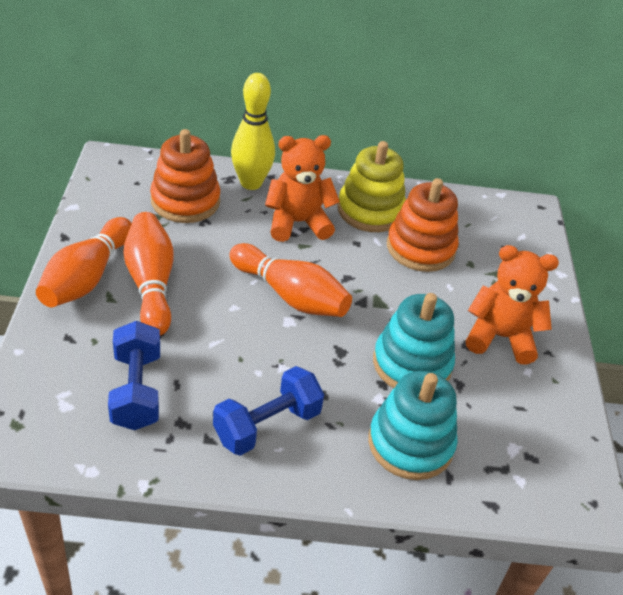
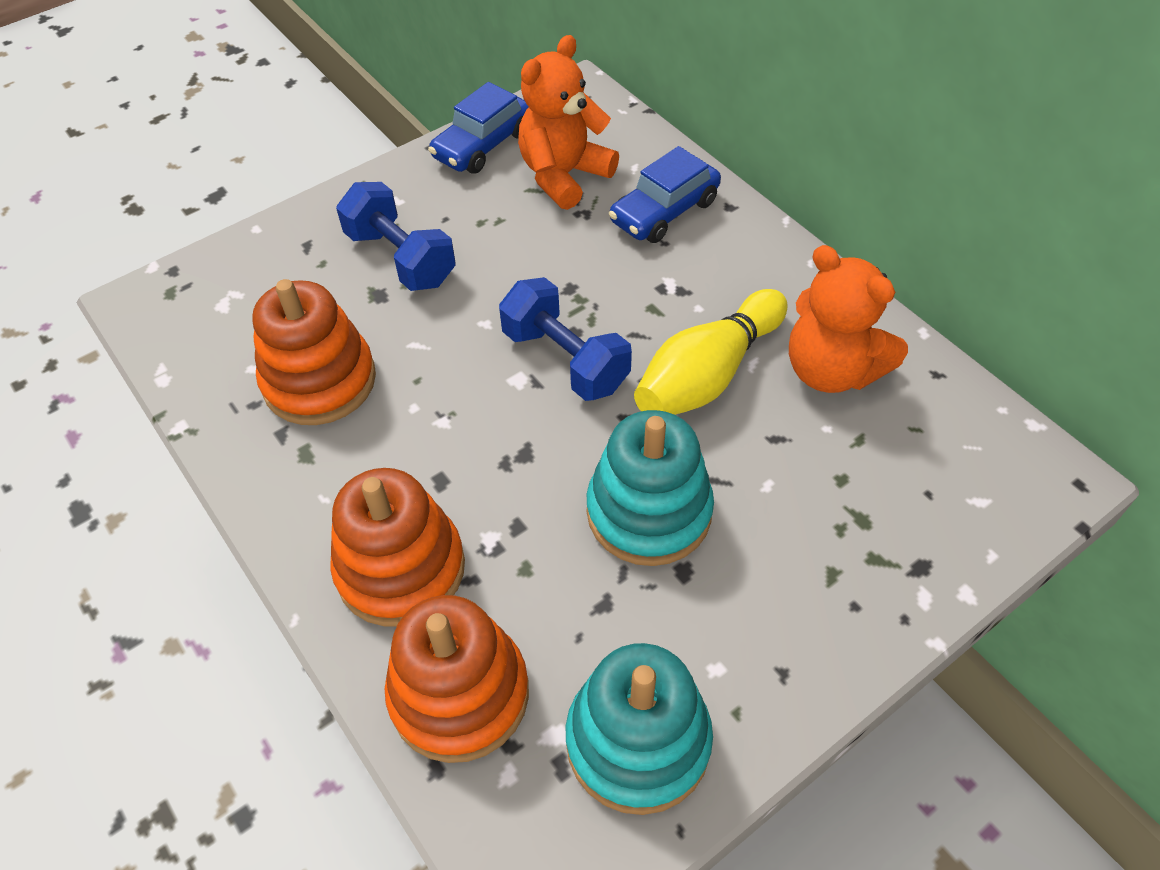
blue car: none = 0 -> [428,82,528,174] [609,146,721,243] = 2
orange bowling pin: [36,217,132,307] [123,212,174,336] [229,243,352,317] = 3 -> none = 0
orange stacking toy: [150,129,220,223] [387,178,459,272] = 2 -> [252,279,376,425] [330,468,465,627] [385,595,529,763] = 3
yellow stacking toy: [337,141,406,232] = 1 -> none = 0

